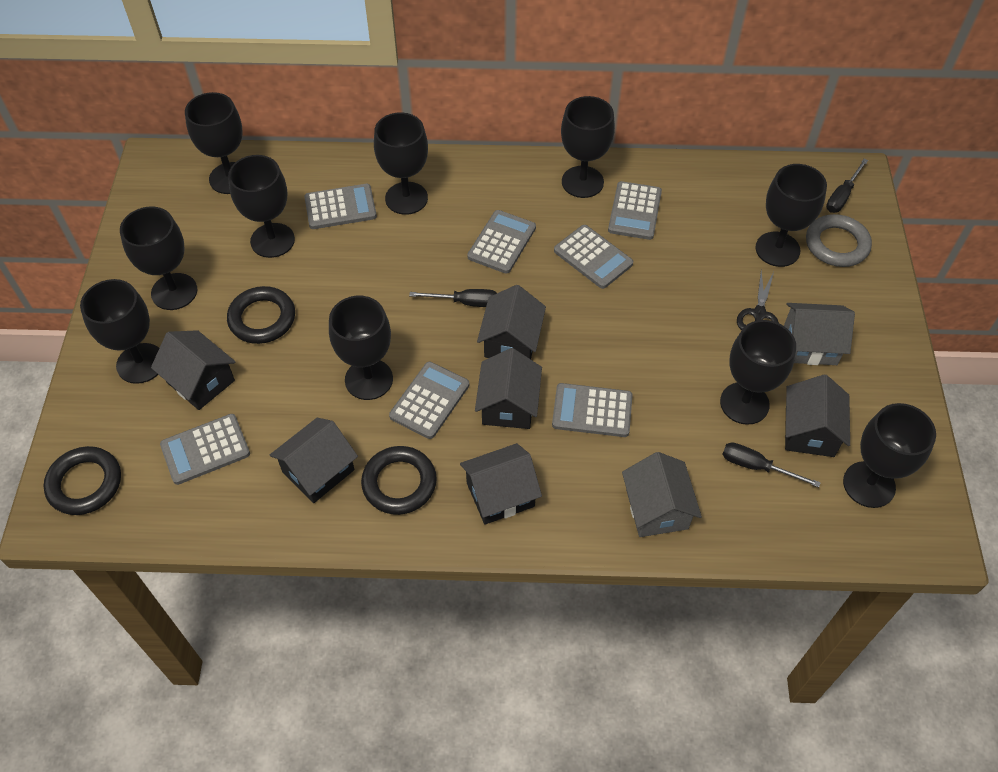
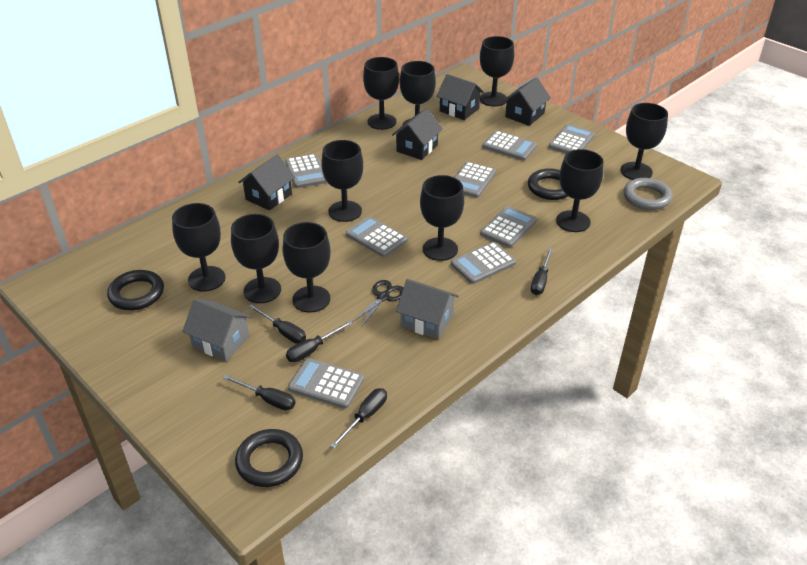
black house: [151,330,236,410] [270,418,358,503] [460,443,542,525] [475,348,542,429] [477,285,546,359] [785,374,850,457] = 6 -> [238,155,295,210] [392,108,443,160] [436,74,484,120] [503,77,551,126] = 4
black screwdriver: [409,289,497,307] [722,443,821,487] [826,159,868,213] = 3 -> [223,375,296,410] [249,304,306,344] [286,321,352,362] [331,388,387,449] [531,248,553,295] = 5
grey calculator: [160,414,250,485] [304,184,377,229] [389,362,469,439] [467,210,536,274] [552,383,633,437] [554,225,633,289] [608,181,662,240] = 7 -> [285,154,327,188] [288,358,364,409] [346,216,408,257] [451,242,516,284] [454,162,496,198] [480,206,537,247] [482,131,537,160] [549,124,595,154] = 8

